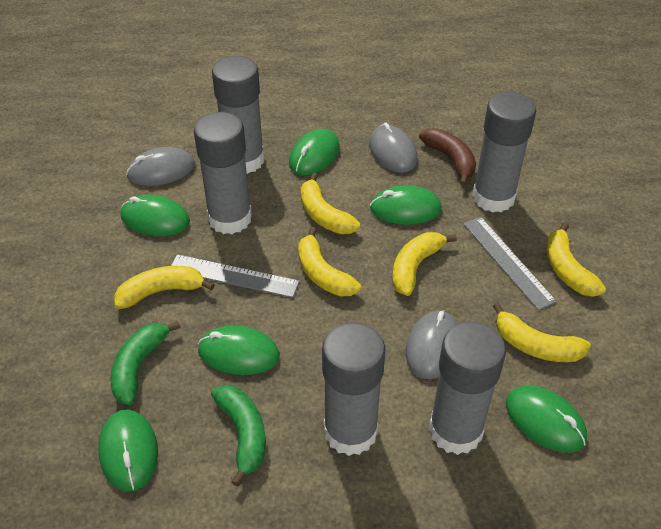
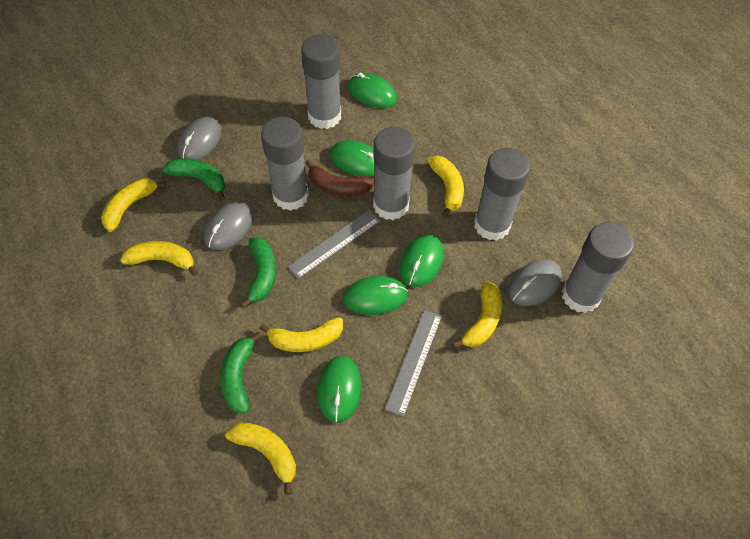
green banana: [110,321,180,405] [211,385,266,487] = 2 -> [162,158,225,200] [221,332,261,413] [240,237,276,308] = 3
green mouse: [98,409,158,492] [121,195,190,236] [198,326,280,375] [289,129,340,175] [370,185,442,225] [506,385,587,453] = 6 -> [317,356,362,423] [330,140,375,177] [343,276,408,315] [348,73,397,108] [400,234,444,287] = 5

